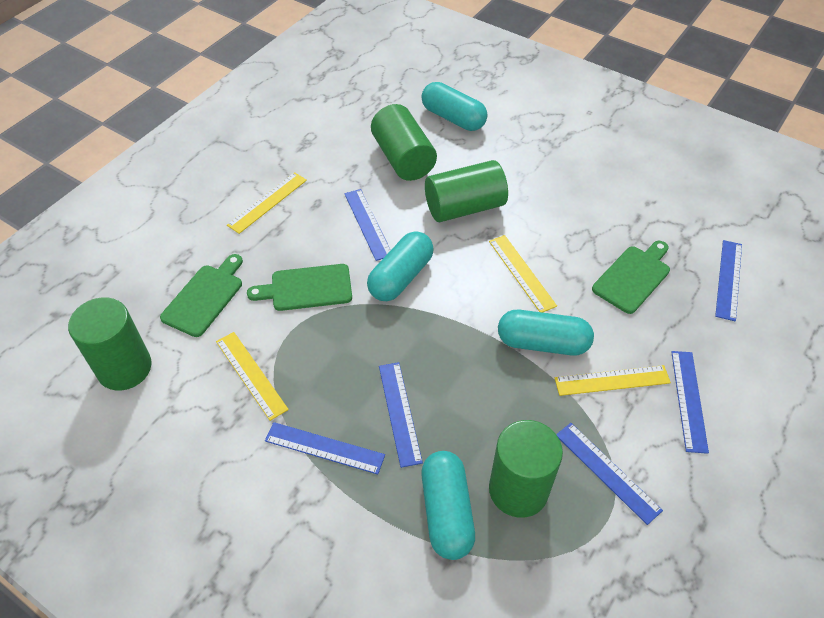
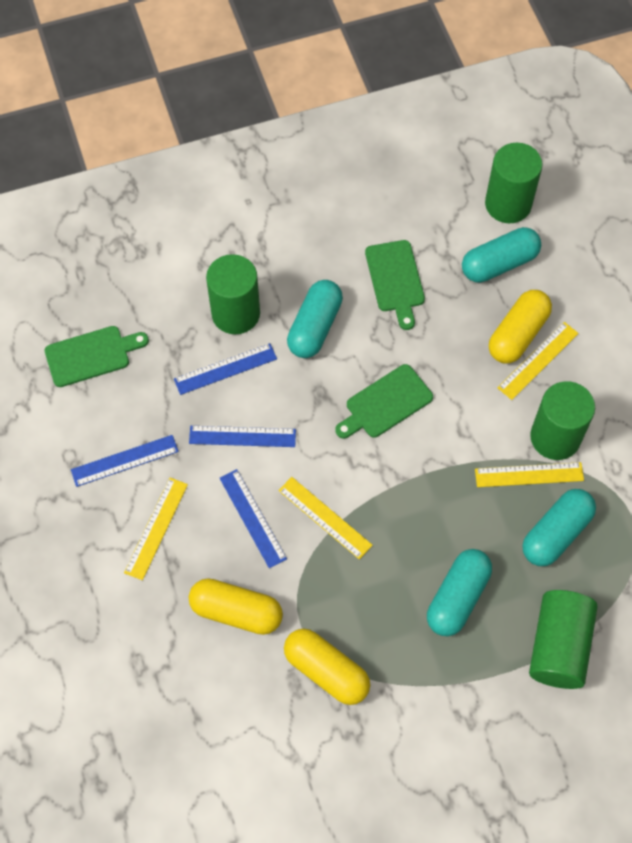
blue ruler: [265,422,385,475] [344,189,391,261] [379,362,423,468] [556,423,663,525] [671,351,709,454] [715,240,742,321] = 6 -> [71,435,179,487] [174,343,277,395] [189,426,296,447] [219,469,287,568] = 4
yellow capsule: none = 0 -> [189,578,283,635] [284,629,370,705] [489,290,552,364] = 3

